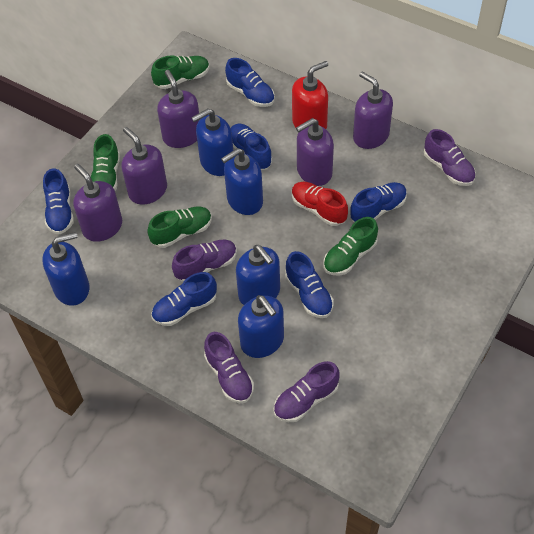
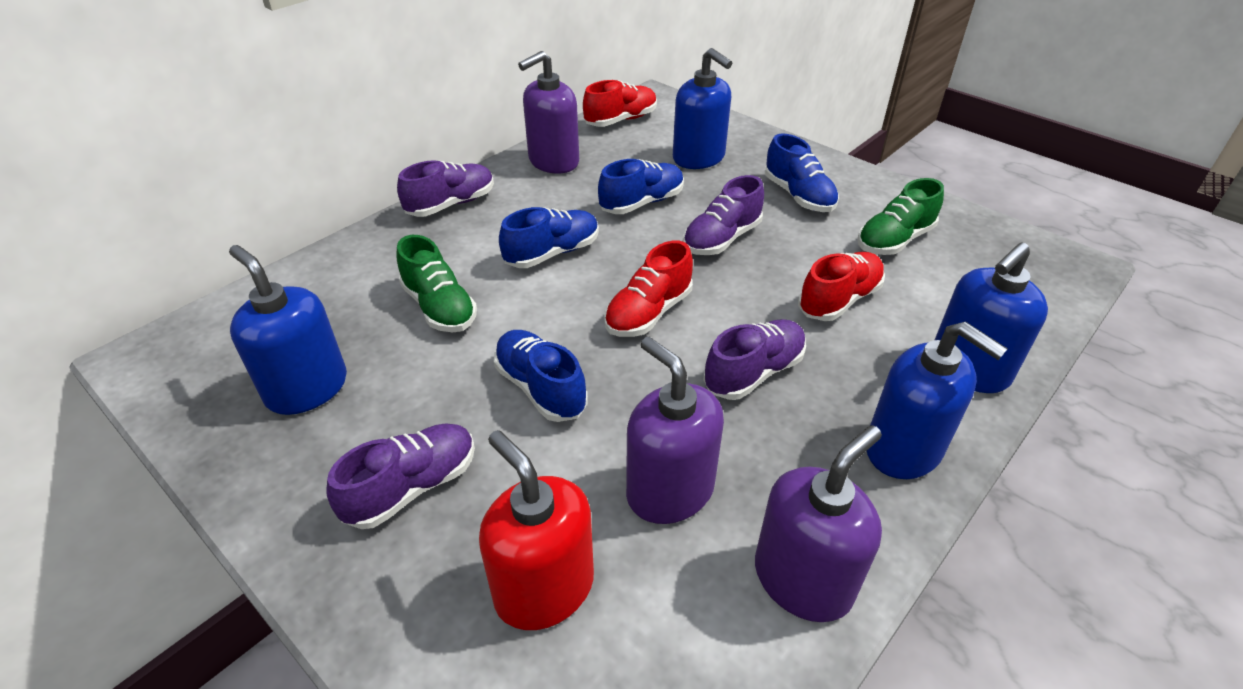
blue shoe: [43,168,74,234] [151,272,217,326] [225,58,275,107] [231,123,272,170] [285,251,334,318] [350,182,407,222] = 6 -> [494,330,587,422] [499,207,599,268] [598,159,684,214] [765,133,839,212] = 4
blue soap dispenser: [42,232,90,306] [192,109,233,176] [221,148,263,215] [236,245,280,305] [238,295,284,358] = 5 -> [229,245,347,415] [673,48,732,169] [867,322,1008,479] [935,242,1048,393] = 4
green shoe: [91,134,120,191] [147,207,212,248] [151,55,209,89] [324,217,378,276] = 4 -> [396,235,477,332] [857,178,944,255] = 2
purple soap dispenser: [73,164,122,242] [121,127,167,205] [157,70,199,148] [296,118,334,186] [353,72,393,149] = 5 -> [518,51,579,174] [626,337,724,524] [755,425,882,622] = 3
red shoe: [292,182,348,226] = 1 -> [583,80,657,127] [604,241,693,337] [798,252,885,321] = 3

